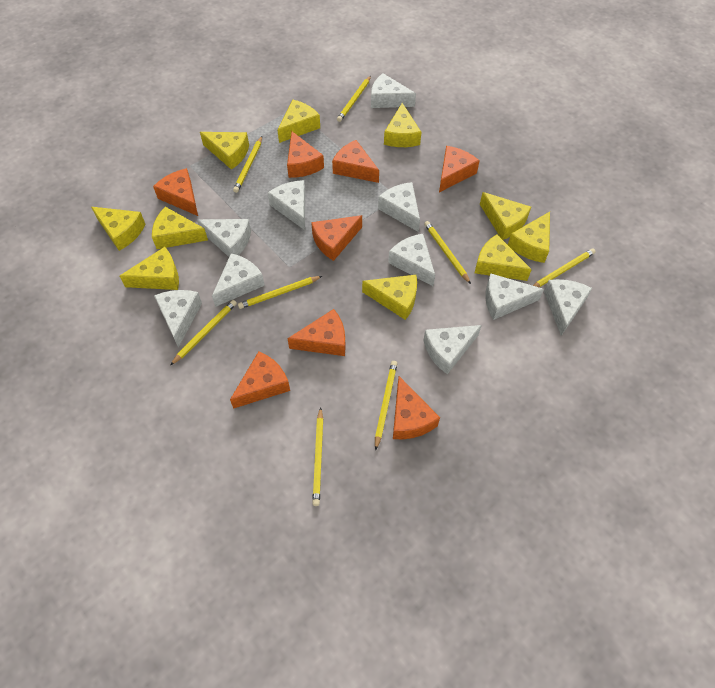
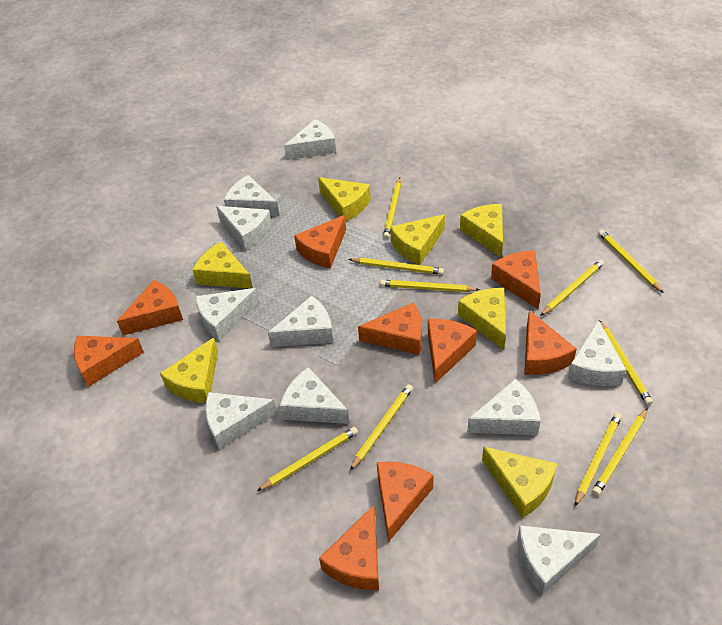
orange cheese: [153,168,198,216] [230,351,290,409] [287,131,324,178] [287,309,346,356] [311,215,362,261] [332,140,379,183] [393,376,440,439] [439,146,479,193] = 8 -> [74,336,144,387] [117,280,183,335] [294,215,346,269] [319,505,379,590] [358,302,422,355] [377,462,434,542] [428,319,477,383] [491,250,541,309] [524,310,577,375] = 9
yellow cheese: [91,207,145,251] [120,247,179,290] [152,207,208,249] [200,132,249,170] [277,99,320,143] [362,275,417,320] [384,103,422,147] [475,235,532,281] [480,192,531,240] [508,212,550,263] = 10 -> [160,337,218,403] [193,241,253,289] [318,177,371,222] [390,214,445,265] [458,288,506,350] [460,204,503,258] [482,447,557,518] = 7
yellow pencil: [170,300,237,365] [233,136,262,193] [238,276,322,309] [312,407,323,506] [337,76,371,122] [375,361,397,451] [424,221,471,284] [533,248,596,287] = 8 -> [257,427,358,491] [348,258,444,275] [350,384,413,471] [380,280,480,292] [383,177,401,239] [540,260,604,316] [575,413,622,506] [592,408,647,496] [598,229,664,293] [599,320,653,405] = 10

